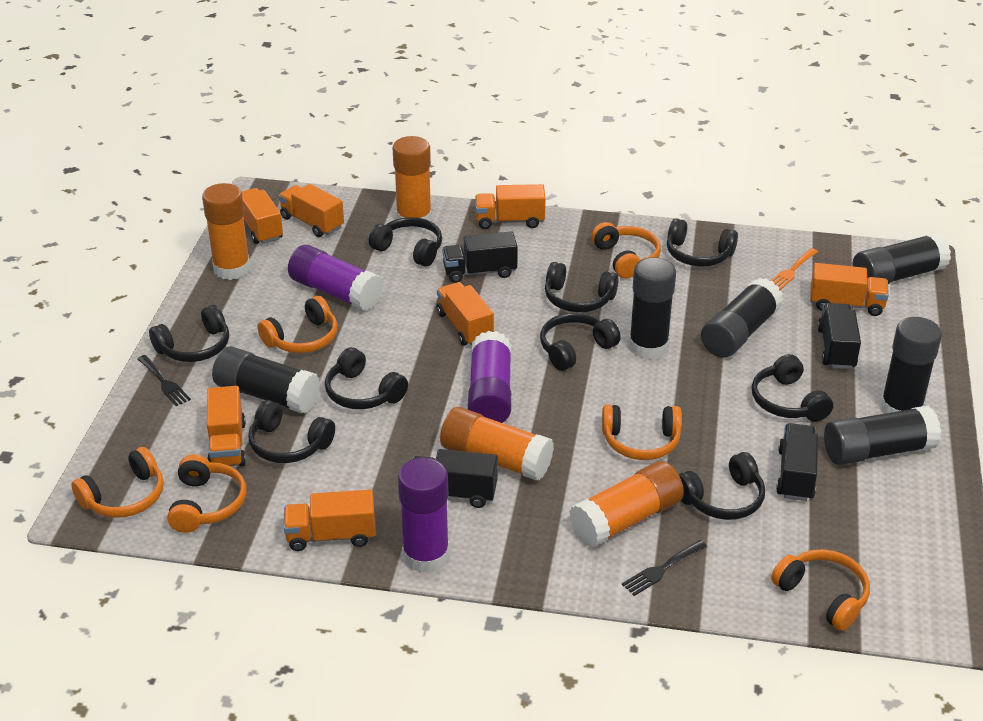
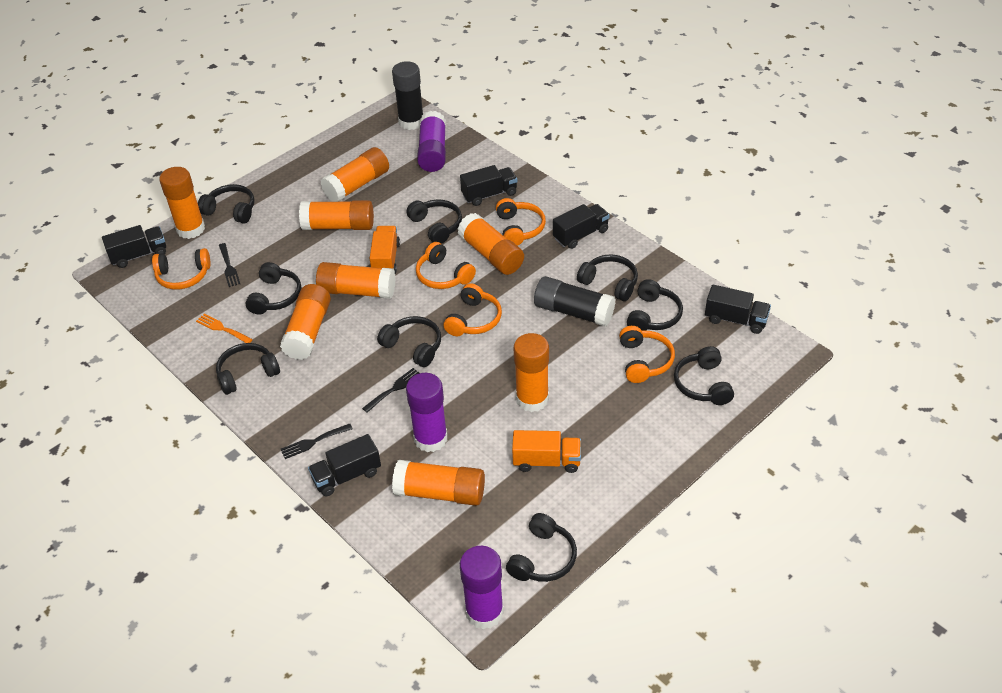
black fork: [137,355,191,406] [622,540,707,596] = 2 -> [219,243,240,287] [281,424,353,459] [362,368,419,413] = 3
black glue stick: [212,346,320,414] [629,257,676,359] [701,278,783,358] [824,406,941,465] [852,232,951,284] [880,317,942,414] = 6 -> [392,61,424,130] [534,276,615,326] = 2
black truck: [412,449,498,508] [442,231,518,283] [776,423,818,501] [817,303,861,369] = 4 -> [102,225,166,268] [308,434,381,496] [460,165,518,206] [553,204,610,249] [705,285,771,334] = 5
orange glue stick: [202,183,251,280] [393,136,432,229] [440,407,554,481] [569,461,684,548] = 4 -> [159,167,205,239] [280,284,331,360] [299,200,374,230] [316,262,395,299] [321,147,389,202] [392,460,485,506] [458,213,524,275] [514,333,549,412] = 8
orange headphones: [71,447,164,518] [167,454,246,533] [257,296,338,353] [591,222,661,279] [602,404,682,460] [771,549,870,631] = 6 -> [152,248,210,290] [416,242,476,289] [443,283,502,336] [496,198,546,246] [619,326,675,383] = 5
orange truck: [207,386,246,466] [241,188,283,244] [278,184,344,237] [284,490,375,551] [436,282,494,346] [475,184,546,229] [810,263,889,316] = 7 -> [369,226,400,274] [512,430,581,473] = 2

